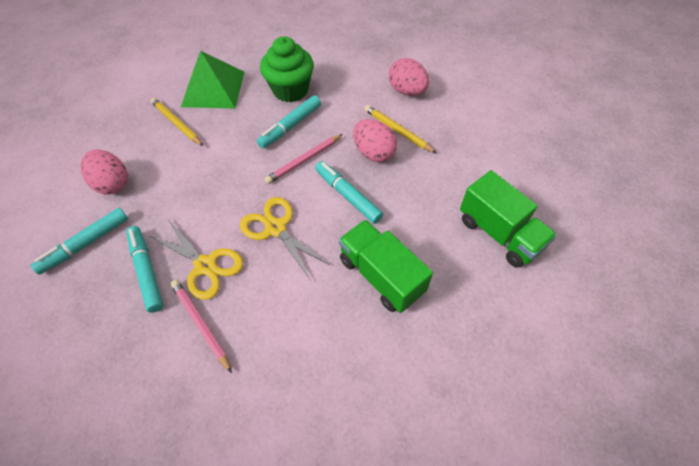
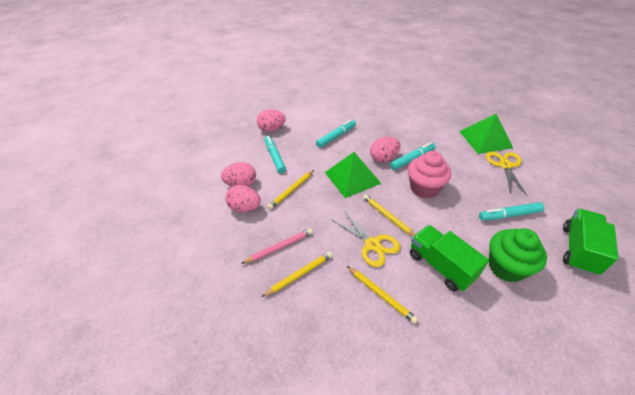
green pyramid: [181,51,244,108] = 1 -> [325,152,381,198] [459,114,513,154] = 2
pink cupcake: none = 0 -> [408,151,451,198] = 1
pink egg: [81,149,128,195] [353,119,397,162] [389,58,429,96] = 3 -> [221,162,256,187] [225,185,261,212] [257,109,286,132] [370,137,401,162] = 4
pink pencil: [171,280,232,373] [265,134,343,184] = 2 -> [241,229,313,264] = 1
yellow pencil: [150,98,203,146] [364,105,436,153] = 2 -> [262,252,333,297] [268,170,314,209] [347,266,418,324] [363,194,415,237] = 4

